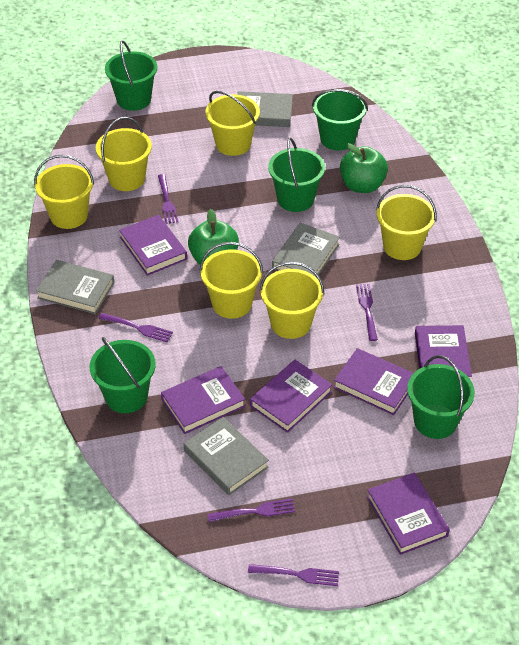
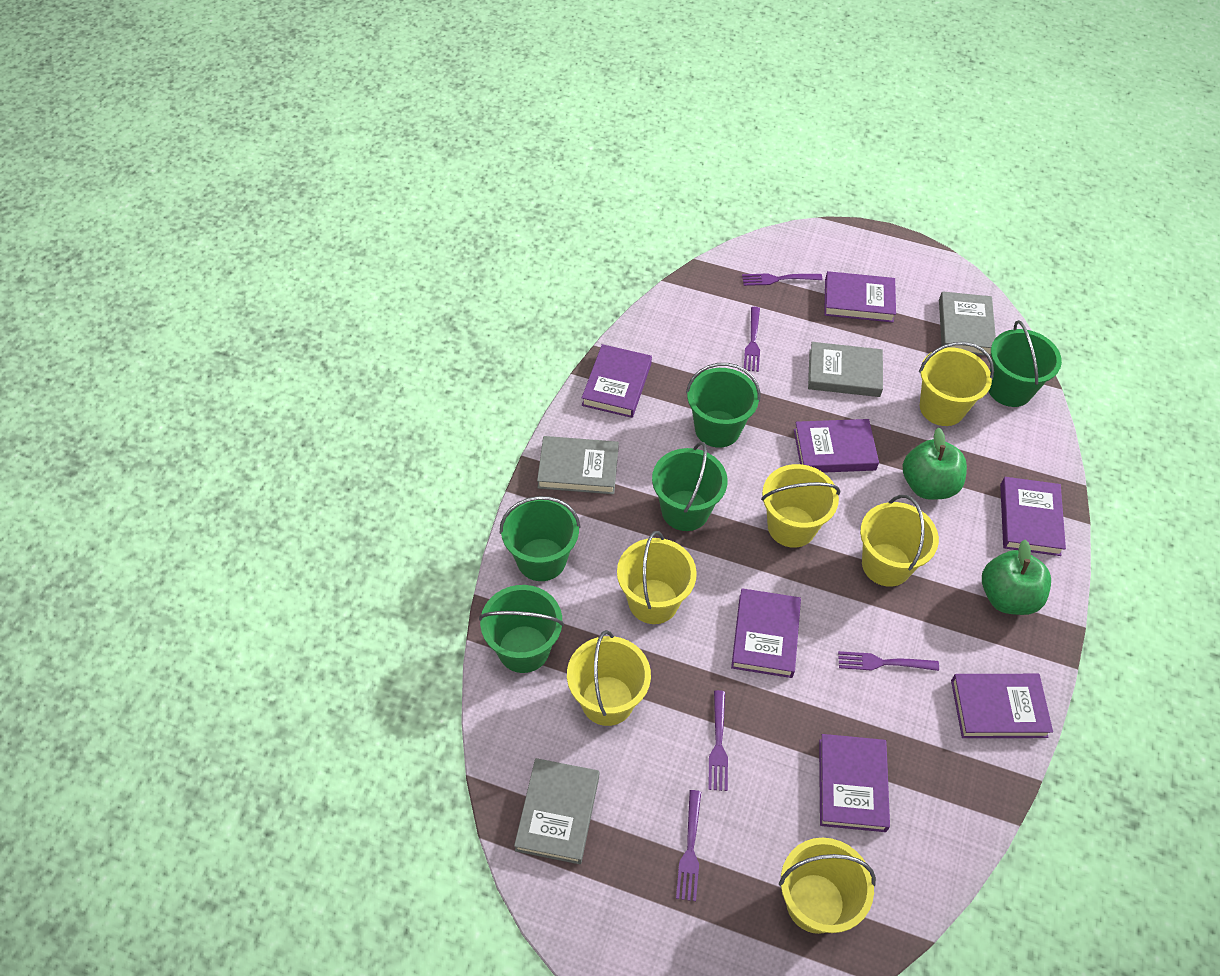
purple book: [119,215,187,276] [161,366,245,434] [250,360,332,433] [333,348,413,415] [367,473,450,555] [415,325,472,378] = 6 -> [582,344,652,418] [731,588,801,678] [794,419,879,473] [819,734,890,832] [824,271,896,322] [951,674,1053,738] [1000,477,1066,556] = 7

